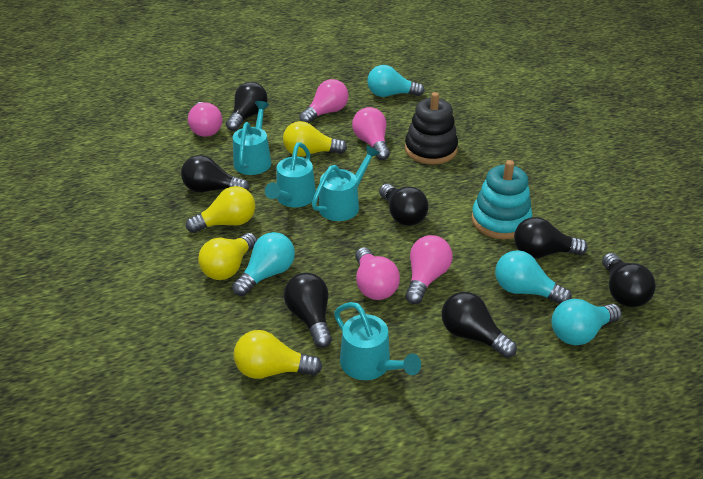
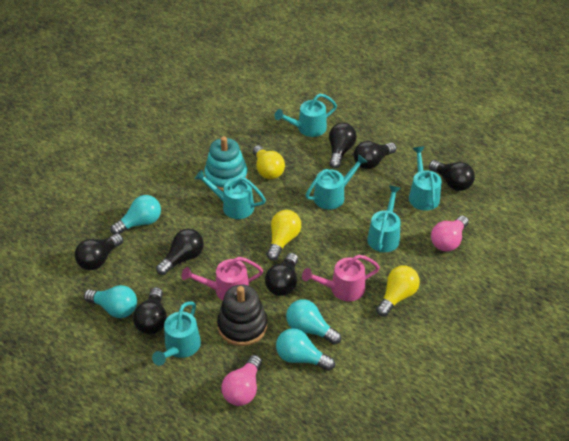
pink light bulb: [188,102,222,137] [299,79,349,123] [352,107,390,160] [355,247,400,300] [405,235,452,304] = 5 -> [221,355,262,406] [431,216,469,252] = 2
pink watering can: none = 0 -> [182,257,263,301] [302,255,380,301] = 2
turquoise watering can: [233,101,271,175] [265,142,316,207] [312,145,379,221] [334,302,421,380] = 4 -> [152,301,201,366] [195,170,266,219] [274,94,337,137] [306,154,367,210] [367,186,401,252] [409,147,442,211] = 6
yellow light bulb: [186,186,255,233] [198,233,257,280] [234,330,322,379] [283,121,347,157] = 4 -> [253,145,285,179] [267,210,301,261] [376,266,420,317] = 3

